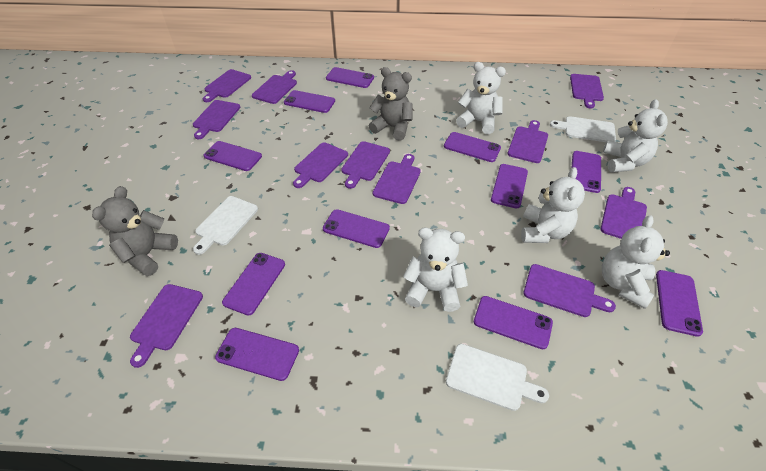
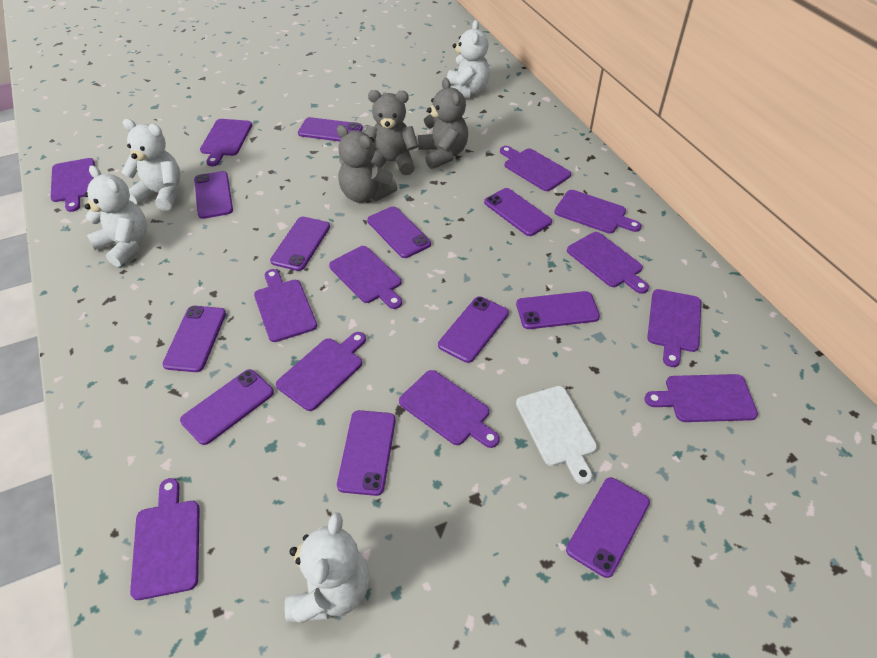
grey teddy bear: [92,186,178,276] [369,67,413,141] = 2 -> [337,125,397,203] [365,90,419,175] [418,78,468,169] = 3
purple cutting board: [130,284,203,368] [193,100,240,139] [203,69,251,102] [252,70,297,104] [293,142,348,188] [341,141,390,189] [373,154,421,204] [507,120,548,163] [523,264,616,317] [570,74,604,109] [601,187,647,239] = 11 -> [51,158,95,212] [130,478,200,600] [200,119,252,166] [254,269,317,342] [276,332,366,411] [329,246,402,309] [399,370,500,448] [500,146,571,191] [554,190,642,234] [567,232,649,294] [644,374,758,422] [647,289,701,367] = 12
white cutting board: [193,196,258,255] [446,344,549,411] [550,116,616,142] = 3 -> [516,386,597,485] = 1
white teddy bear: [403,227,468,312] [456,62,506,134] [521,167,585,243] [602,215,670,309] [603,99,668,173] = 5 -> [85,165,147,267] [121,119,180,211] [285,512,369,624] [447,20,490,99] = 4

